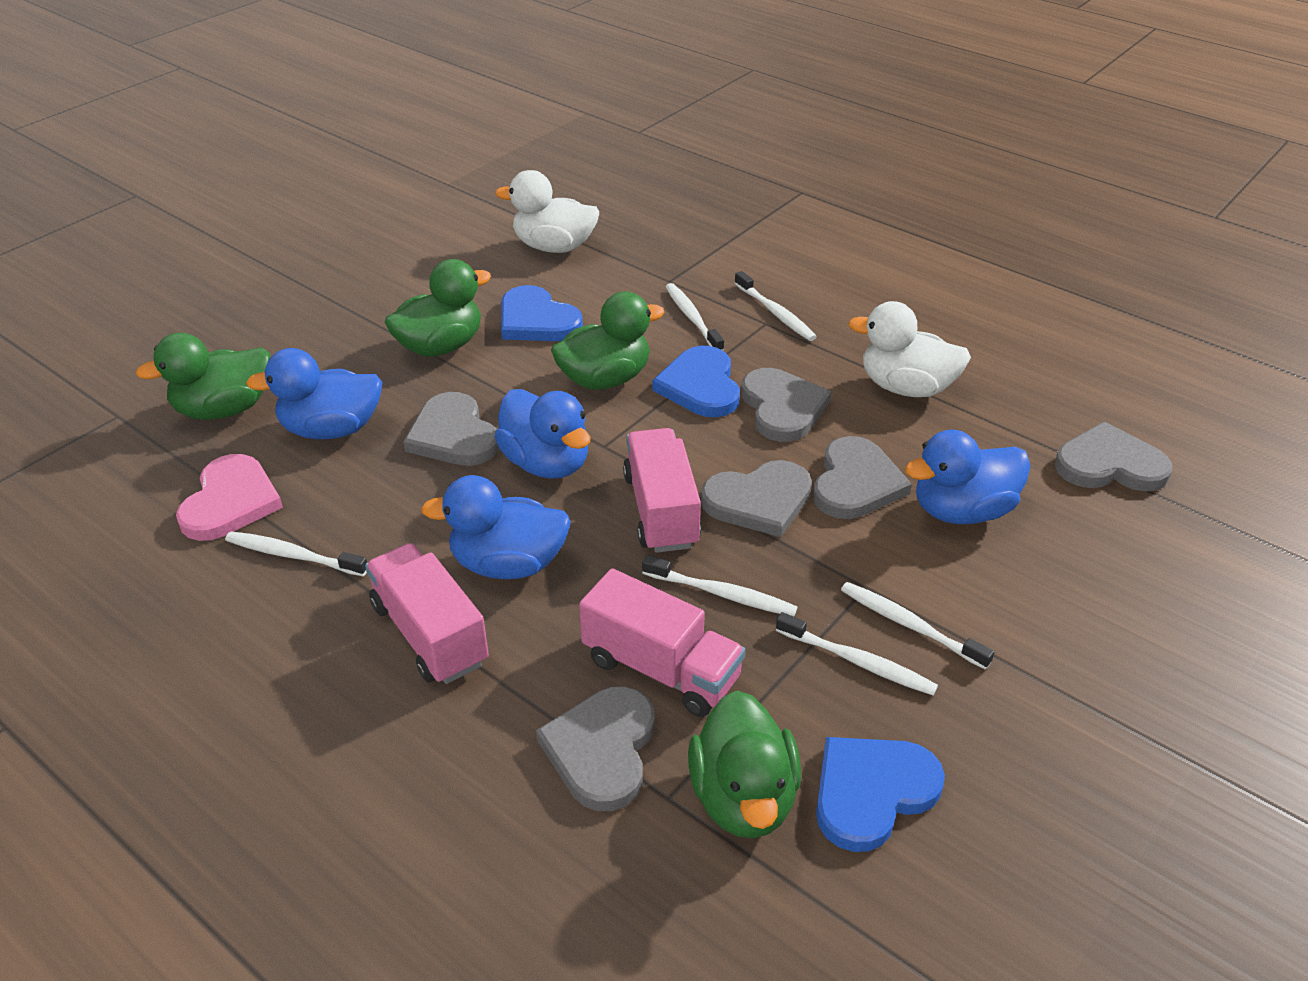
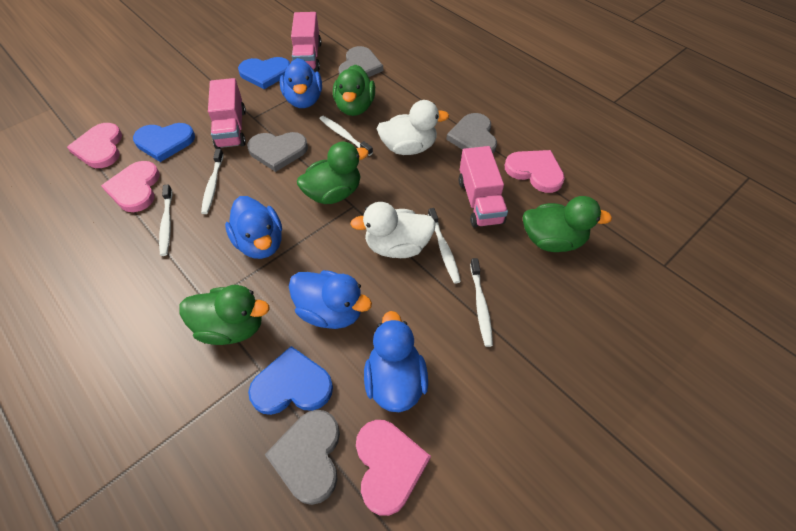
grey heart: [403,392,499,466] [536,686,655,811] [701,460,812,537] [741,368,832,442] [813,436,912,519] [1055,422,1172,492] = 6 -> [247,132,308,172] [265,410,340,505] [339,46,383,77] [446,113,497,154] = 4
pink heart: [176,454,283,541] = 1 -> [67,123,122,168] [101,161,160,212] [356,420,431,516] [505,150,565,193] = 4
white toothbrush: [225,531,367,576] [642,555,797,617] [666,283,724,351] [735,271,817,341] [776,612,938,695] [841,582,994,670] = 6 -> [159,184,172,256] [201,149,224,214] [319,116,373,156] [428,208,461,284] [470,258,493,347] = 5

